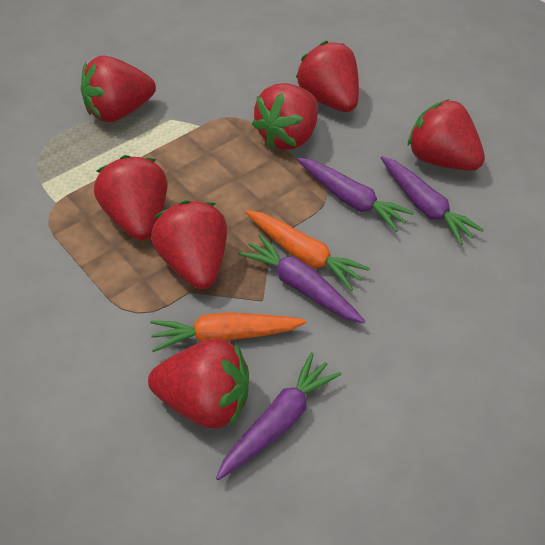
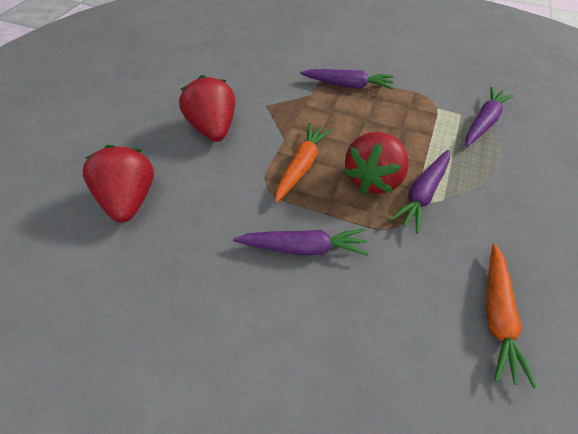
red strawberry: [81,56,156,122] [94,155,167,240] [148,339,249,428] [151,200,227,289] [252,83,318,149] [296,41,359,112] [408,99,485,171] = 7 -> [83,145,154,223] [179,75,235,142] [344,132,409,194] = 3

